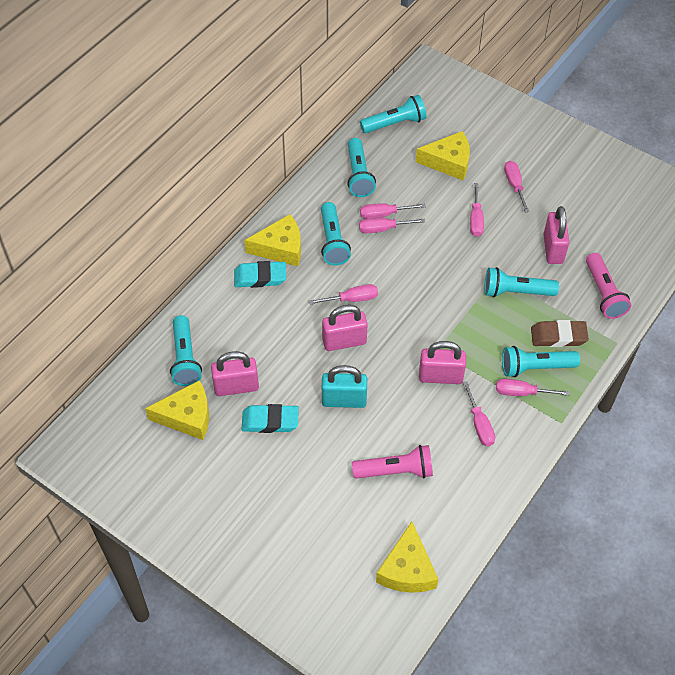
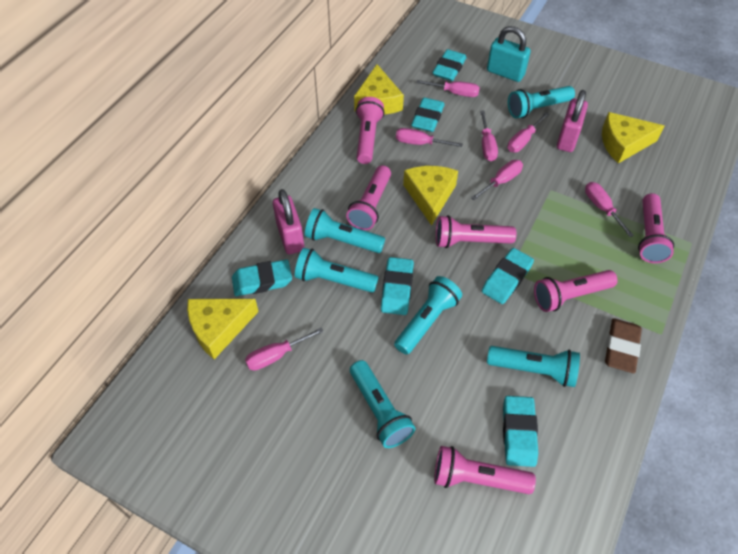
pink flashlight: [352,445,433,479] [586,253,631,319] = 2 -> [346,165,391,230] [356,97,385,164] [434,446,536,494] [436,215,516,248] [534,270,618,312] [638,193,674,263] = 6
pink padlock: [211,351,259,396] [322,305,368,351] [419,341,466,384] [544,206,569,264] = 4 -> [273,189,304,254] [557,90,588,152] = 2
turquoise eraser: [234,261,286,288] [241,404,299,433] = 2 -> [232,259,292,296] [381,257,414,315] [411,98,445,132] [432,49,467,81] [482,248,534,304] [503,396,538,467] = 6

